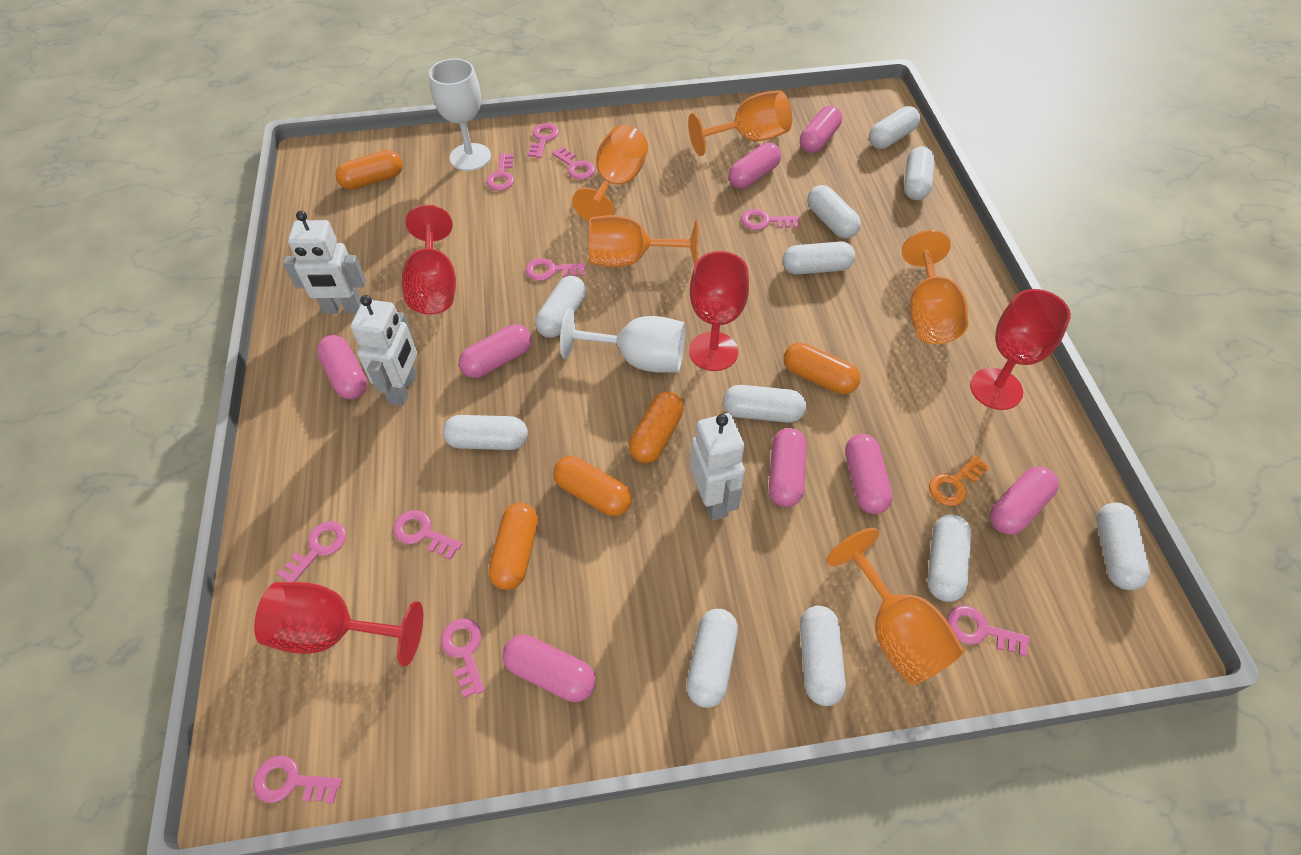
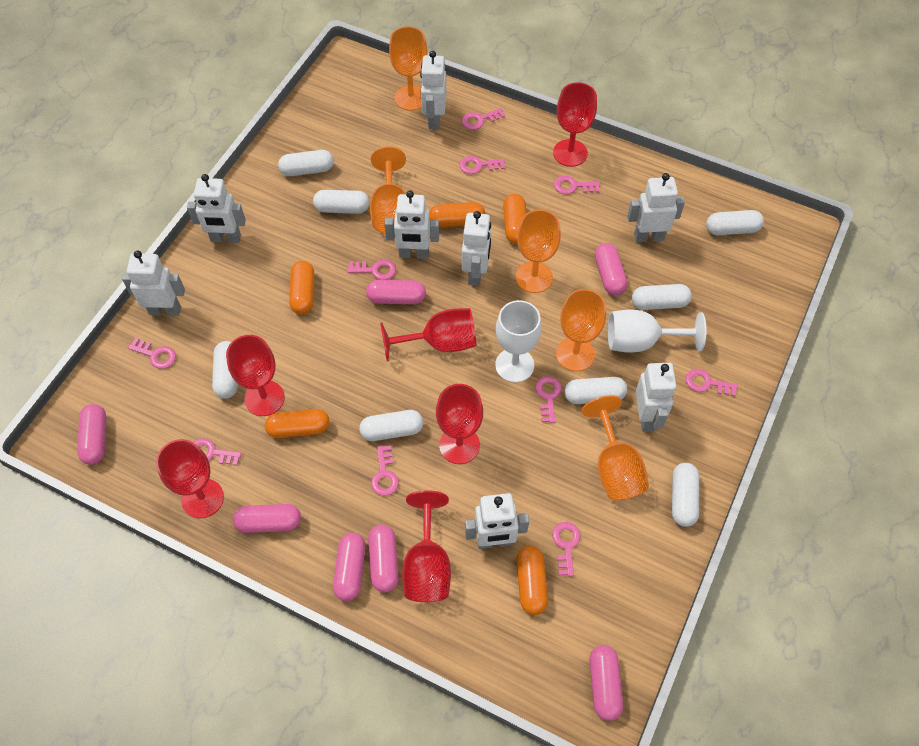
orange key: [929,455,990,506] = 1 -> none = 0
pink capsule: [317,335,367,399] [459,324,532,378] [502,635,596,702] [728,143,781,189] [769,428,807,507] [800,106,842,153] [845,434,893,514] [990,466,1059,535] = 8 -> [77,404,106,465] [233,504,301,533] [333,533,366,601] [366,280,426,304] [368,525,399,593] [589,645,623,721] [595,243,627,295] = 7
red goblet: [254,582,423,666] [402,205,456,314] [689,251,749,371] [970,289,1071,410] = 4 -> [156,439,224,518] [226,335,285,416] [380,308,476,361] [402,490,451,602] [436,384,483,464] [553,82,597,167] = 6
white capsule: [443,415,528,450] [535,276,586,338] [686,609,738,708] [723,385,806,423] [782,241,855,275] [800,606,846,706] [807,185,861,239] [869,106,920,149] [904,146,935,200] [927,515,972,602] [1096,503,1150,590] = 11 -> [212,341,238,399] [278,150,334,176] [313,190,370,214] [359,410,423,441] [564,377,627,404] [632,284,692,310] [672,463,699,527] [706,210,764,235] = 8
white robot: [283,211,366,314] [350,295,417,406] [690,413,745,521] = 3 -> [122,250,185,316] [187,174,246,243] [385,190,439,259] [420,51,446,130] [462,211,491,286] [465,493,529,549] [627,173,685,242] [636,363,676,432] = 8

